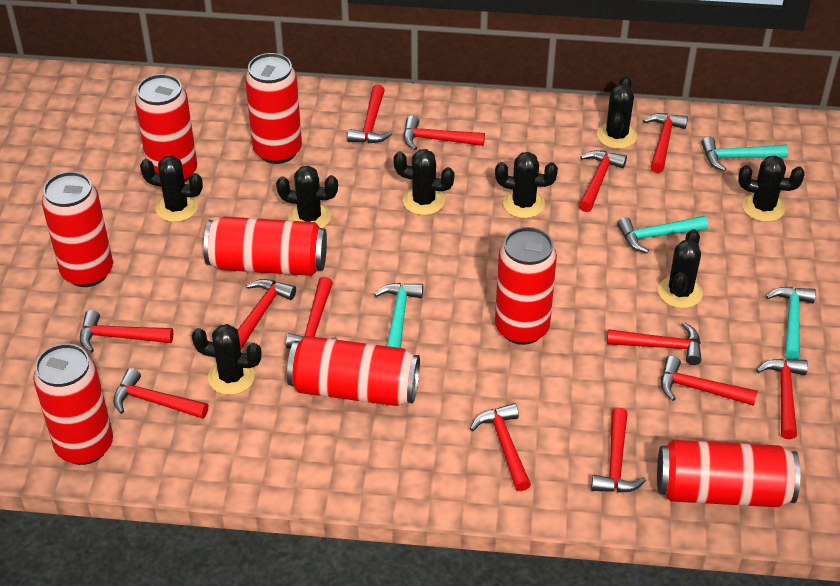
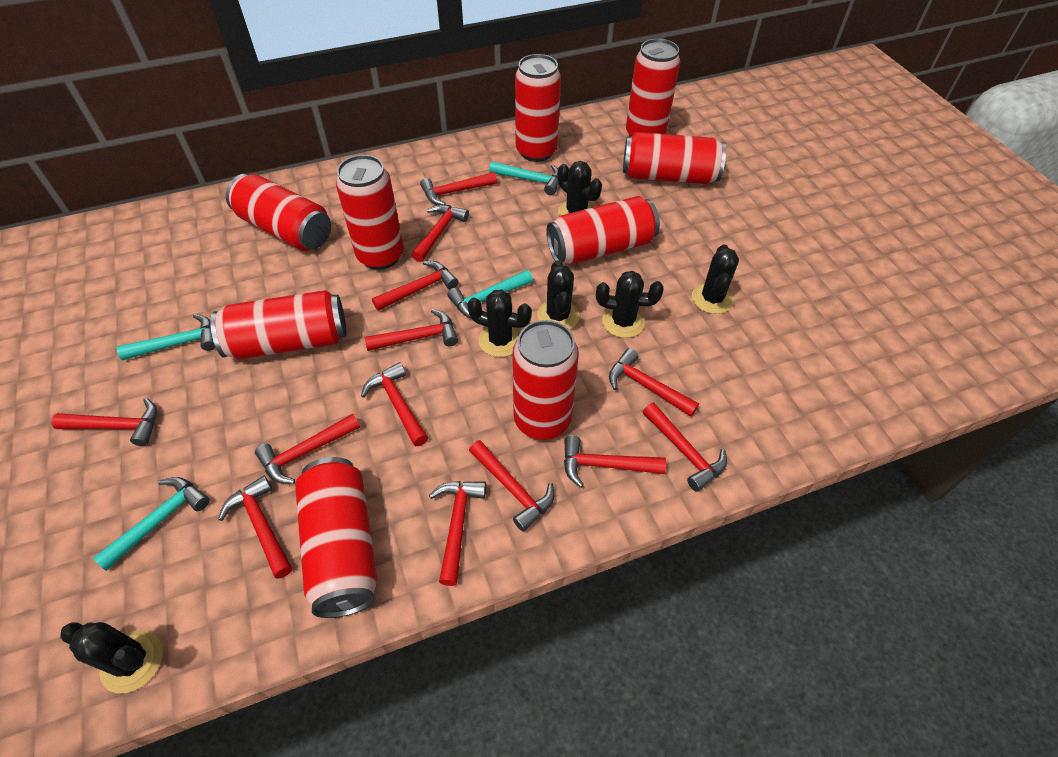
black cactus: [140,156,203,222] [191,324,262,395] [276,166,338,228] [393,149,455,215] [495,152,558,218] [597,76,637,149] [658,229,703,308] [738,155,805,222] = 8 -> [60,622,163,693] [467,290,532,357] [537,260,579,329] [558,161,602,216] [596,271,664,338] [692,244,739,314] = 6
red can: [33,343,113,465] [42,172,113,287] [135,74,197,182] [204,216,327,276] [245,53,302,164] [287,336,420,406] [495,227,557,345] [657,440,800,507] = 8 -> [210,290,346,359] [226,174,331,251] [295,457,378,618] [336,155,404,270] [512,320,579,440] [515,54,561,162] [546,196,660,264] [623,132,726,184] [626,39,680,137] = 9

